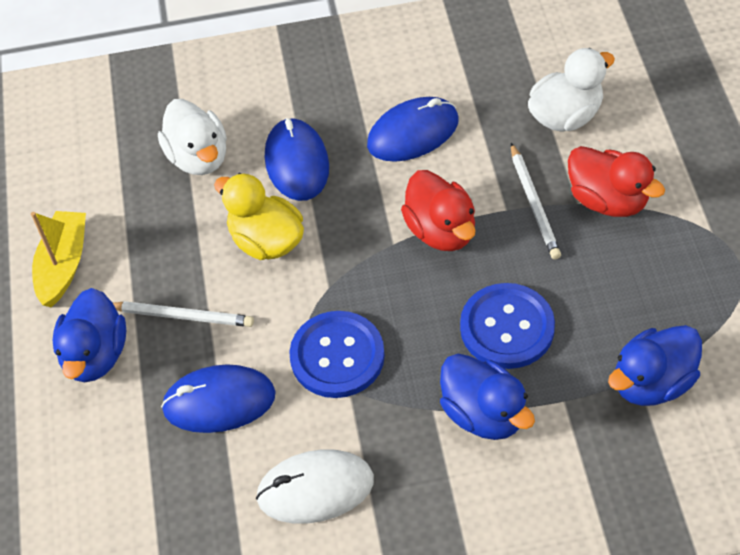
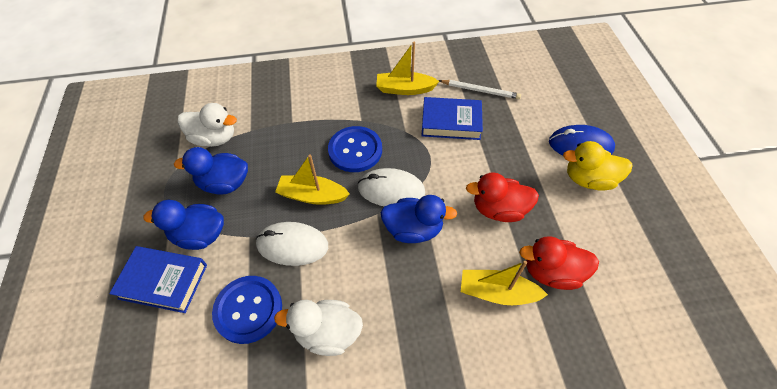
blue book: none = 0 -> [109,246,207,313] [422,97,483,140] = 2
blue mouse: [161,364,276,433] [265,118,329,201] [367,97,458,162] = 3 -> [549,125,615,155] = 1
white mouse: [256,450,374,524] = 1 -> [255,222,328,266] [358,168,425,207] = 2
white pencil: [113,301,254,327] [511,143,561,260] = 2 -> [438,80,521,99] = 1
yellow boat: [31,211,86,307] = 1 -> [275,154,350,205] [376,42,439,95] [461,261,548,305] = 3

